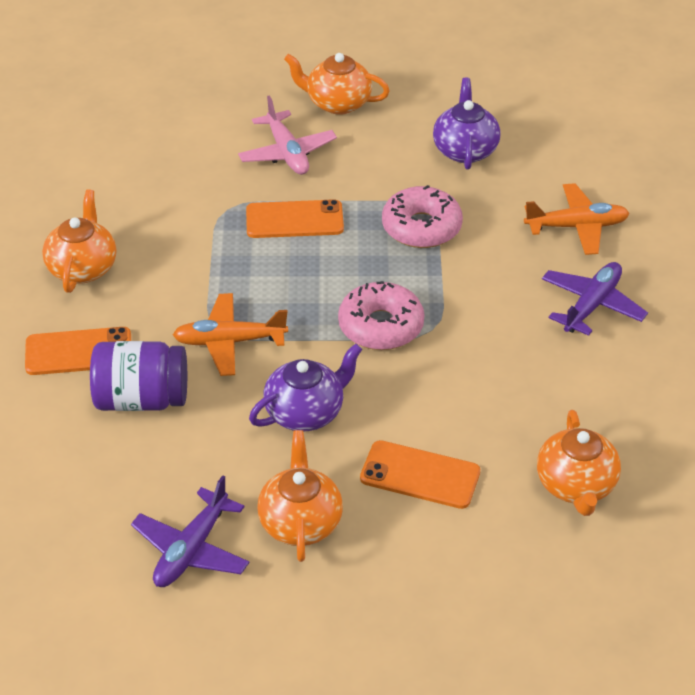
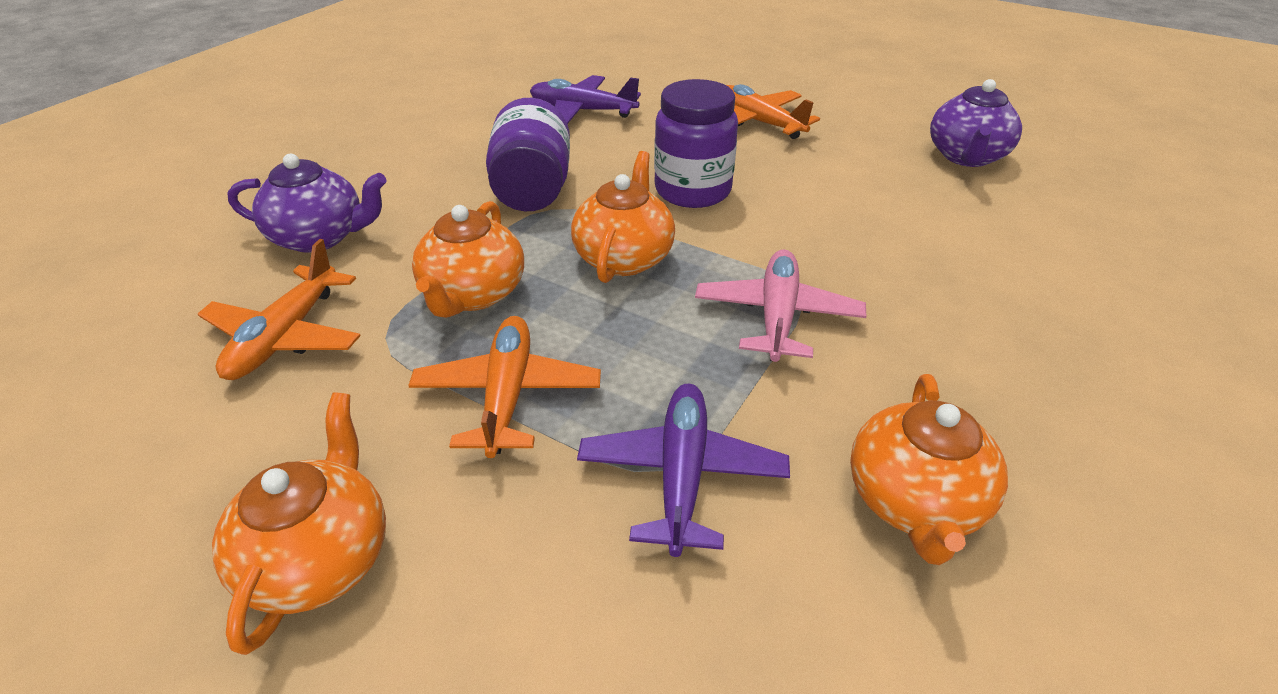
orange phone: [25,327,131,375] [246,199,344,238] [360,440,480,509] = 3 -> none = 0
orange plane: [173,293,288,376] [524,183,630,255] = 2 -> [198,239,361,380] [408,316,601,458] [726,84,820,139] = 3
pink donut: [338,281,425,350] [382,185,463,248] = 2 -> none = 0
purple jar: [90,341,187,411] = 1 -> [486,98,570,211] [654,79,738,208] = 2

